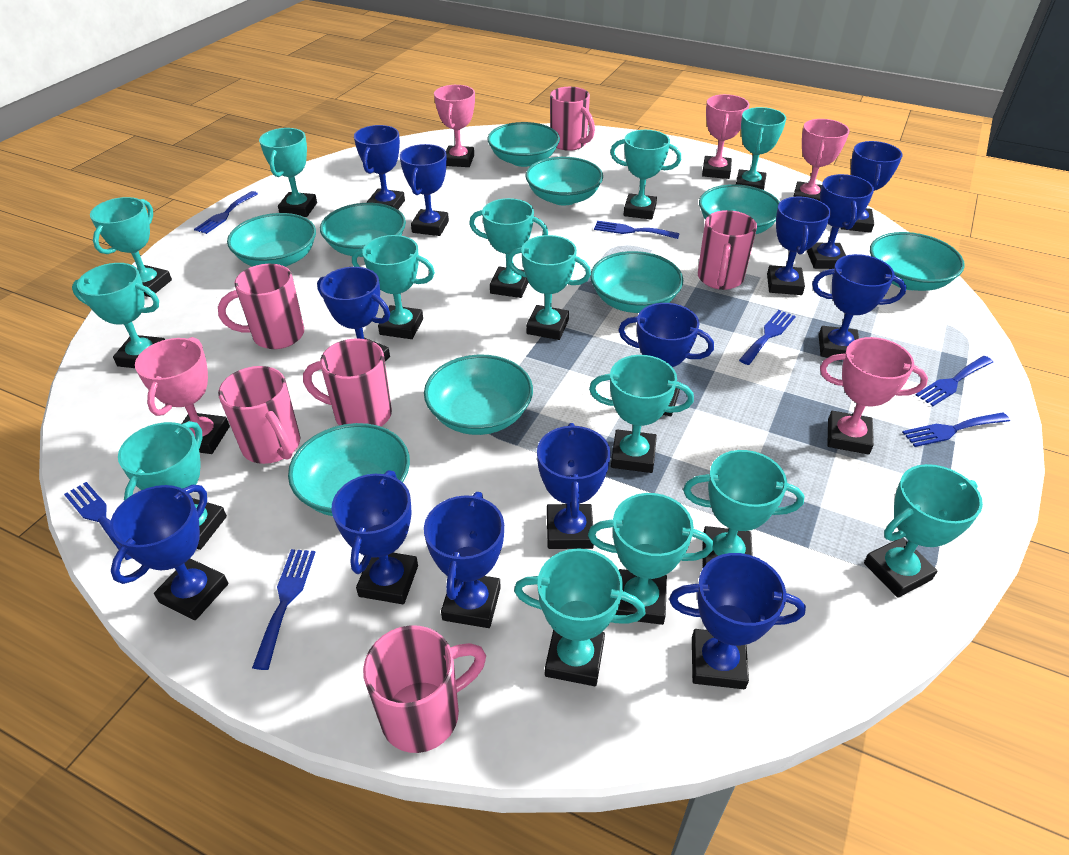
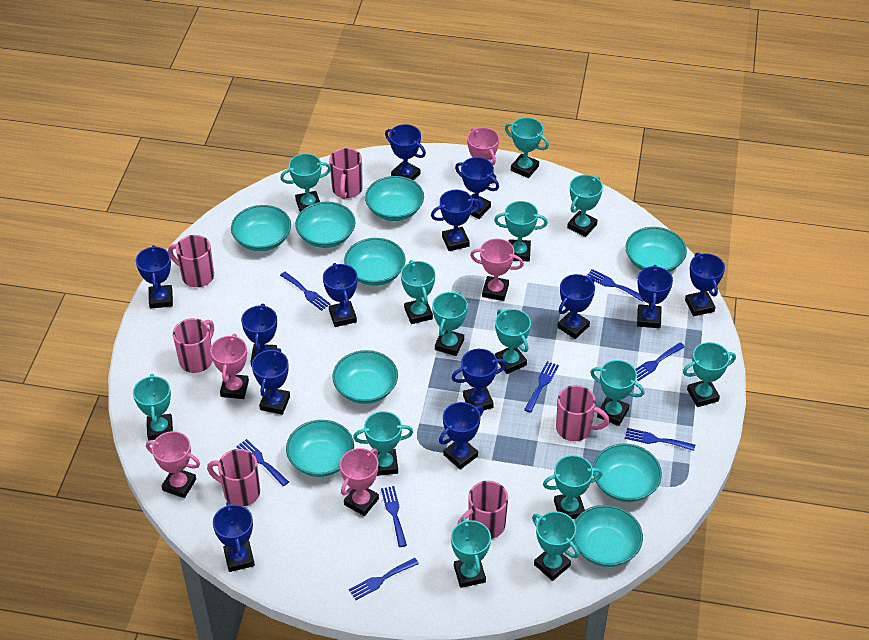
blue fork: [64,482,131,560] [194,191,258,234] [252,549,316,670] [594,221,680,239] [739,310,796,365] [902,412,1010,447] [916,356,993,406] = 7 -> [236,439,289,486] [280,272,330,311] [349,558,419,600] [381,486,407,547] [524,361,559,413] [586,269,644,302] [625,428,695,451] [635,342,685,381] = 8

